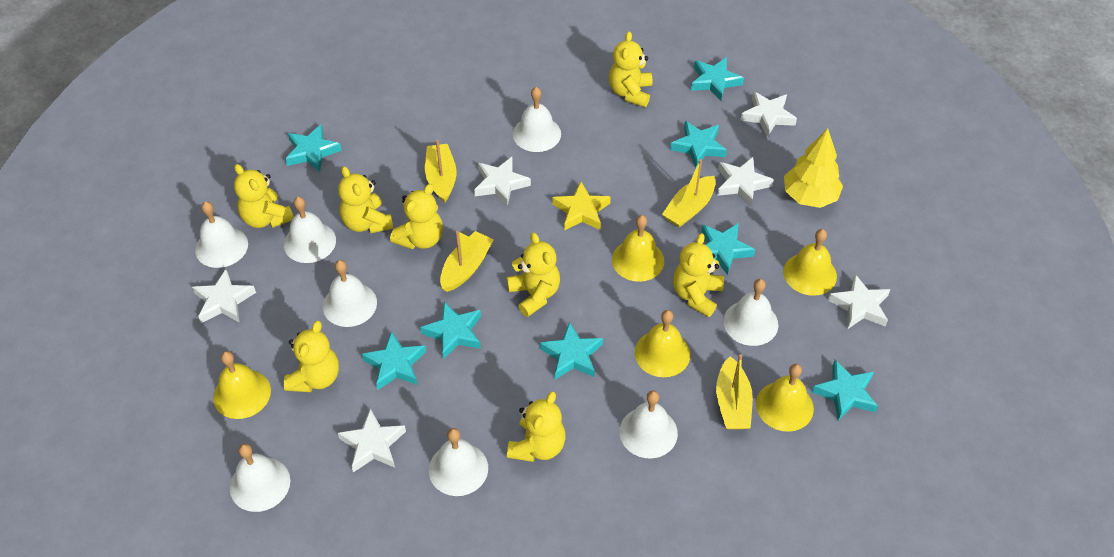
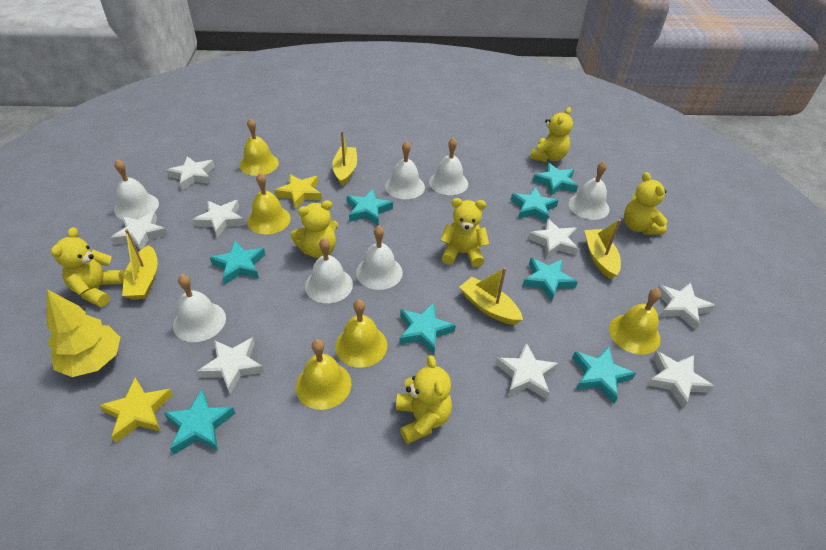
white bell: [195,201,248,268] [230,444,290,512] [284,197,336,263] [323,260,377,327] [429,428,488,496] [513,87,561,152] [619,390,678,458] [723,279,778,346] = 8 -> [114,159,159,220] [173,274,226,342] [305,238,353,303] [356,226,403,290] [385,141,425,199] [429,137,468,195] [568,161,609,220] = 7
white star: [192,269,256,323] [338,408,406,472] [474,157,531,207] [717,157,774,206] [741,91,797,137] [828,274,891,329] = 6 -> [111,211,168,250] [167,156,215,190] [192,200,245,238] [197,337,264,394] [495,343,558,399] [528,219,578,258] [647,351,715,408] [658,283,716,330] = 8
yellow star: [552,182,611,231] = 1 -> [99,378,173,443] [274,174,322,209] = 2
yellow teddy bear: [234,164,294,228] [284,321,339,392] [338,166,393,233] [390,184,443,249] [507,232,560,317] [507,391,566,462] [609,31,652,107] [673,233,724,317] = 8 -> [51,227,124,307] [290,200,338,258] [396,355,452,444] [440,198,489,267] [530,107,573,162] [624,172,667,235] = 6

